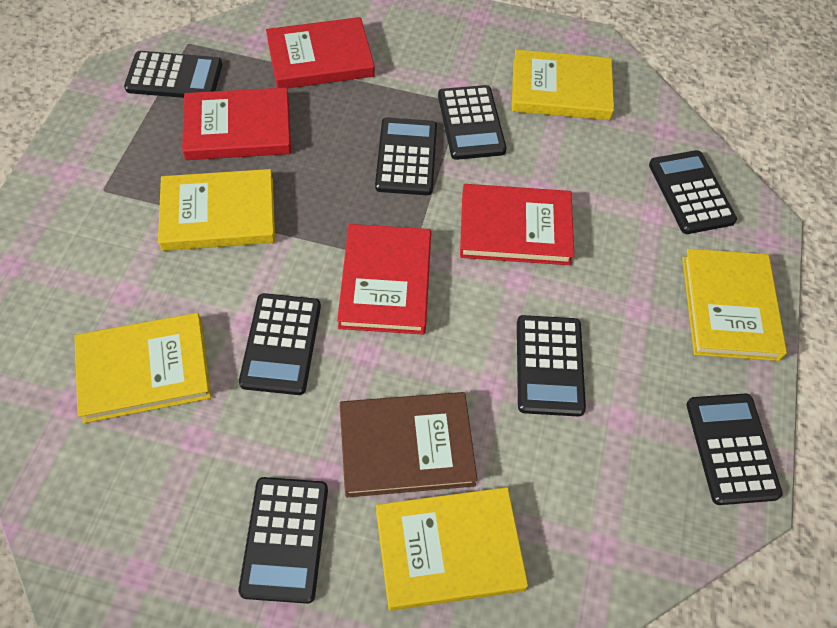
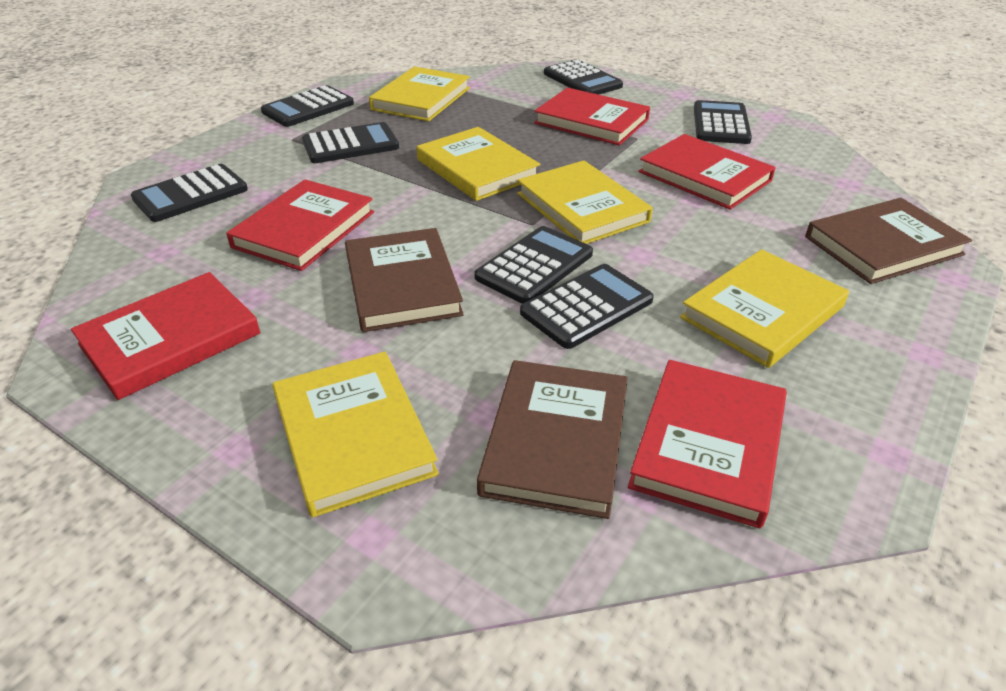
black calculator: [124,51,222,98] [239,293,321,395] [239,477,328,604] [375,117,437,195] [438,85,506,160] [517,315,586,417] [649,150,737,234] [686,394,783,505] = 8 -> [131,164,248,222] [261,85,354,127] [302,122,399,163] [474,226,593,304] [520,264,654,349] [544,59,623,95] [694,100,752,144] = 7
brown book: [340,392,477,497] = 1 -> [345,228,464,332] [477,360,628,519] [805,198,972,284] = 3
red book: [182,88,291,160] [266,17,375,88] [337,224,431,334] [460,184,574,265] = 4 -> [71,272,260,400] [226,179,374,271] [534,88,650,146] [628,360,787,528] [639,134,776,210] = 5

